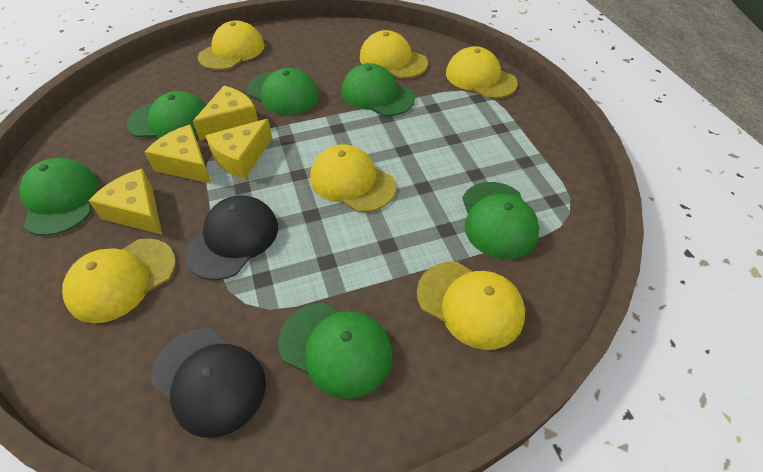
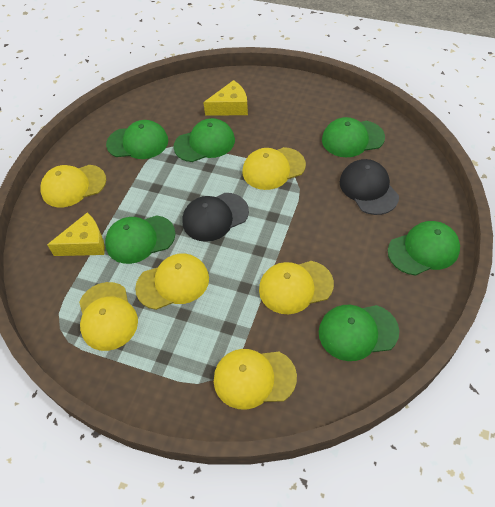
yellow cheese: [88,169,162,235] [144,125,211,184] [193,86,258,141] [205,119,272,179] = 4 -> [47,213,105,256] [203,80,248,116] = 2

